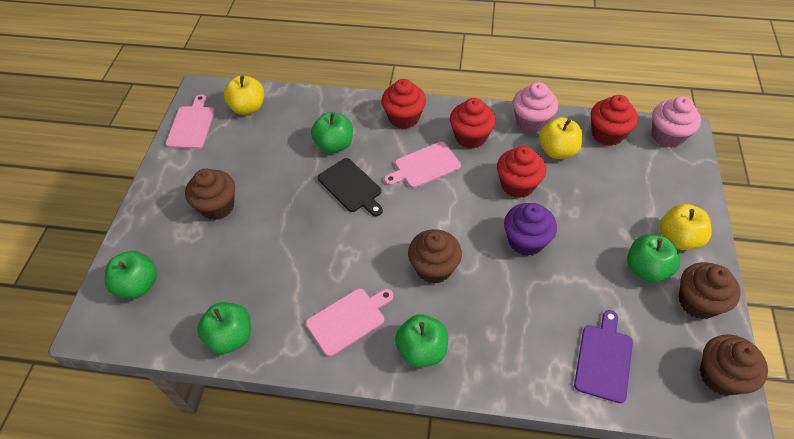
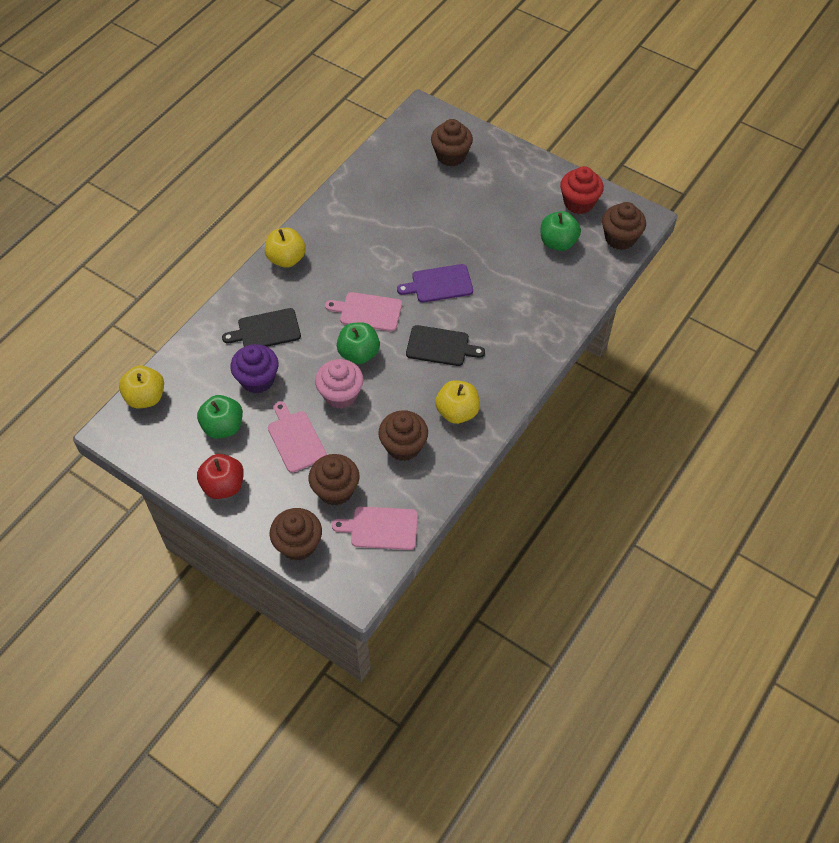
black cutting board: [318,158,383,216] = 1 -> [222,308,301,347] [406,325,485,366] = 2
brown cupcake: [185,168,235,220] [408,229,462,284] [679,262,741,319] [700,335,768,396] = 4 -> [270,508,322,561] [309,454,360,506] [378,410,428,461] [431,119,473,166] [602,202,646,250] = 5
green apple: [105,251,157,298] [197,302,251,354] [311,112,353,153] [395,314,448,368] [627,234,680,283] = 5 -> [197,395,243,439] [337,322,380,364] [541,211,581,251] = 3
pink cupcake: [513,82,558,133] [652,96,701,148] = 2 -> [315,359,364,409] = 1
red apple: none = 0 -> [197,454,244,499] = 1
red cupcake: [381,79,426,129] [450,98,496,148] [497,146,546,198] [591,95,638,146] = 4 -> [560,166,604,214] = 1

